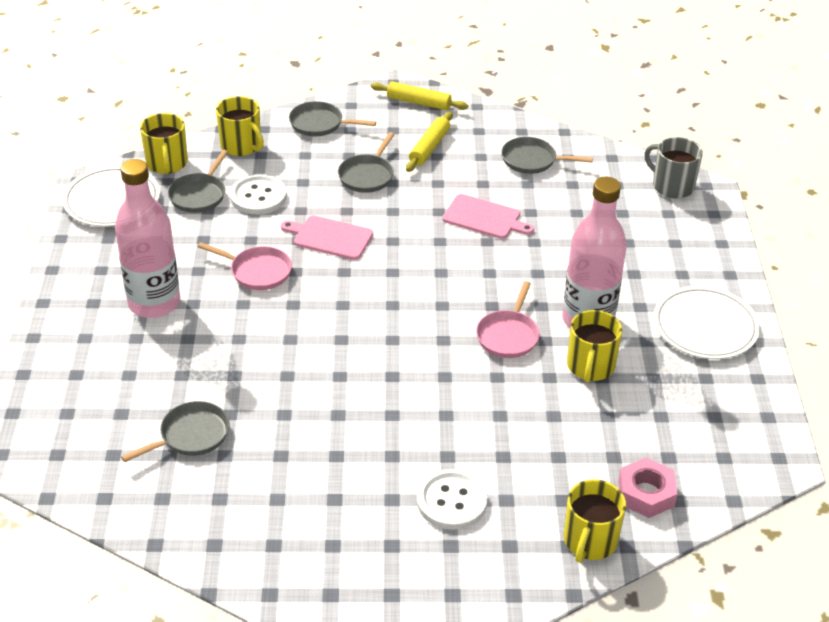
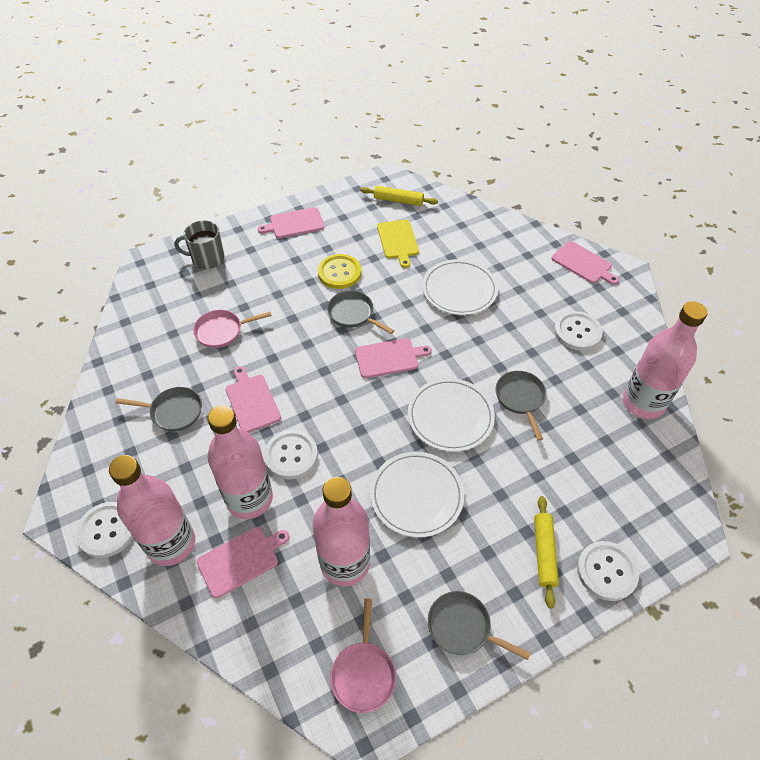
grey pan: [121,401,229,462] [168,150,228,213] [289,101,376,136] [338,132,395,193] [501,137,593,174] = 5 -> [116,387,202,431] [327,291,394,334] [428,591,530,660] [496,371,547,441] = 4
pink bottle: [115,159,180,318] [562,177,627,328] = 2 -> [109,455,195,566] [208,405,273,519] [313,477,370,587] [623,301,707,419] = 4
pink cutting board: [281,215,373,260] [442,194,534,239] = 2 -> [197,527,289,598] [226,366,281,433] [258,207,324,238] [355,338,432,378] [551,241,619,285] = 5
pink nut: [618,457,678,518] = 1 -> none = 0
white button: [230,175,287,215] [417,469,488,530] = 2 -> [76,502,133,558] [264,430,318,480] [554,311,603,351] [577,541,639,601] = 4
white plate: [62,166,160,227] [653,286,760,359] = 2 -> [370,452,464,538] [408,378,495,452] [422,259,498,315] = 3
yellow button: none = 0 -> [318,254,361,289] = 1
yellow cutting board: none = 0 -> [377,220,419,268] = 1
yellow mug: [140,113,188,174] [216,96,264,156] [564,479,626,563] [567,310,622,383] = 4 -> none = 0

